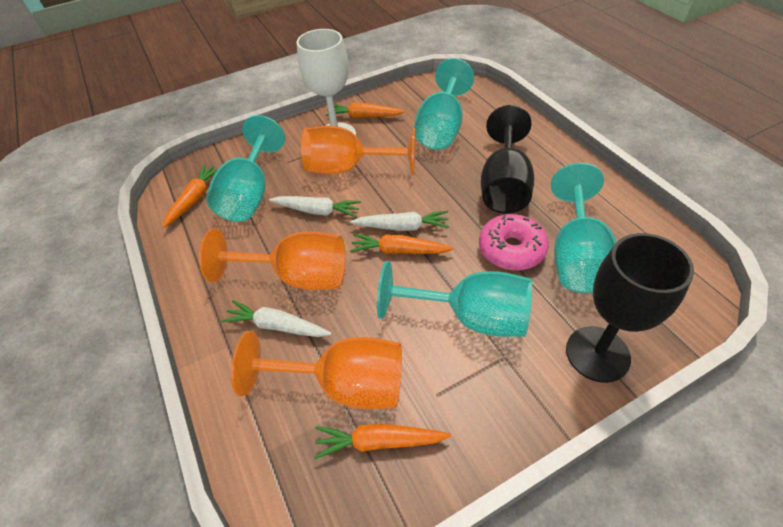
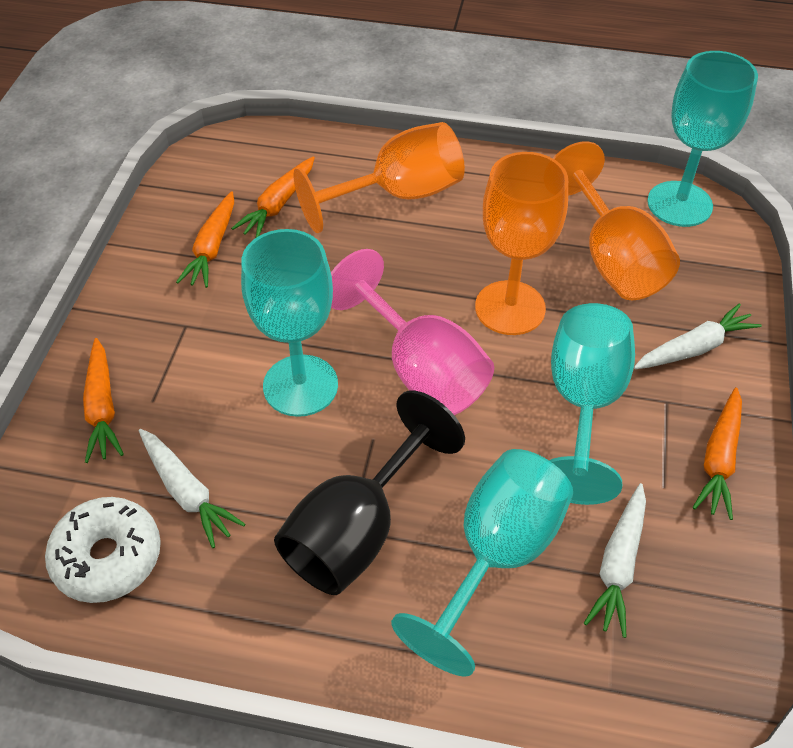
black goblet: [481,105,534,214] [566,233,694,383] = 2 -> [274,390,465,595] = 1
pink donut: [479,214,549,270] = 1 -> none = 0
pink goblet: none = 0 -> [331,249,494,415] = 1
white donut: none = 0 -> [45,497,161,603] = 1
white goblet: [296,29,356,136] = 1 -> none = 0

